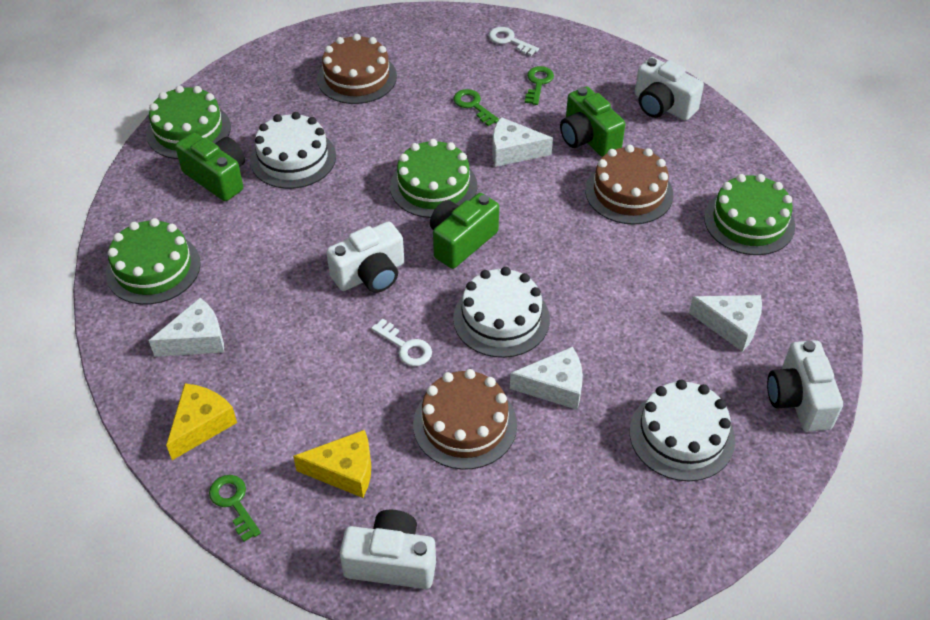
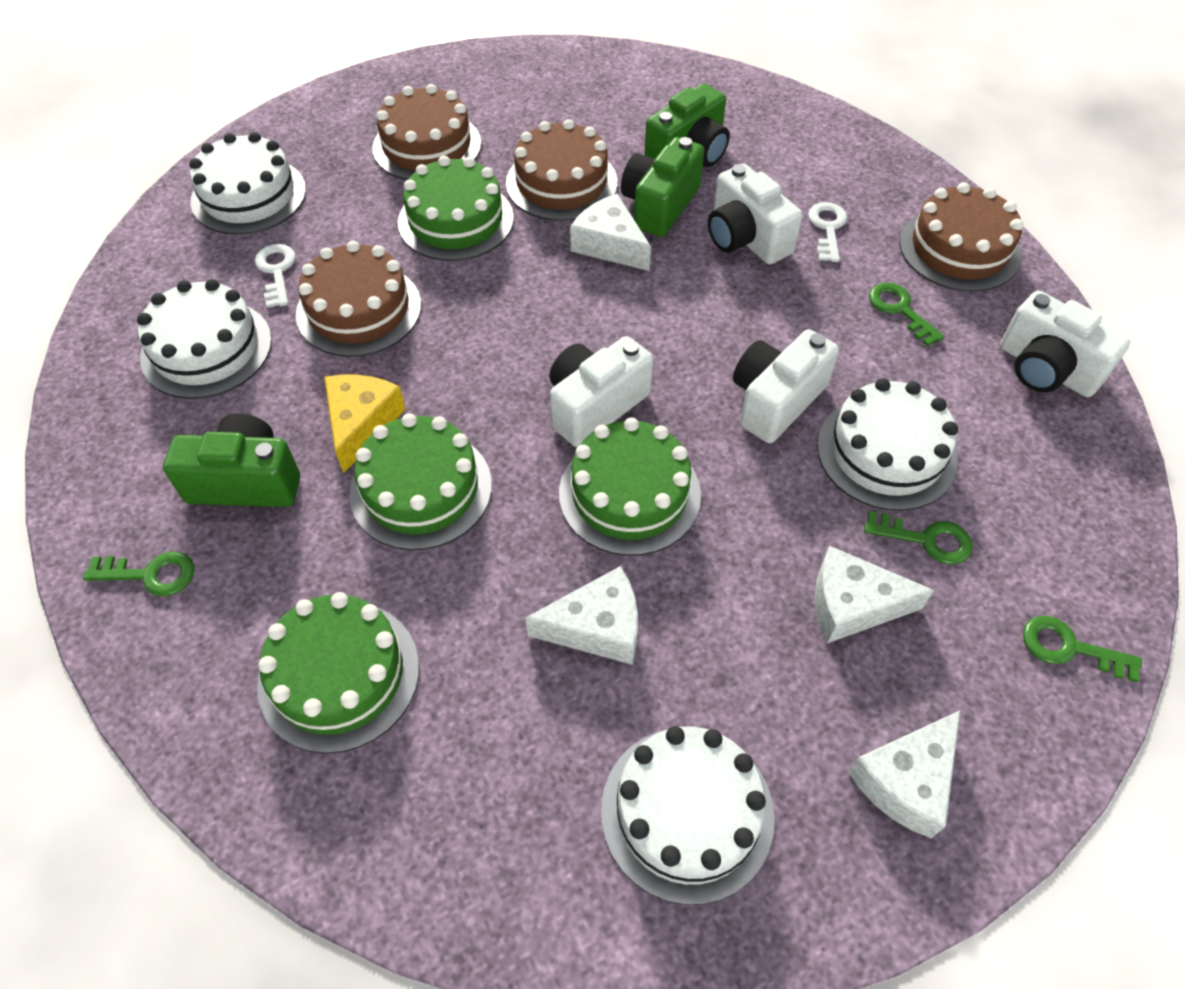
brown cake: [317,34,397,104] [413,369,517,470] [585,145,673,225] = 3 -> [296,240,421,357] [372,84,481,180] [506,119,618,221] [899,182,1023,292] = 4
green key: [209,475,261,542] [454,89,499,126] [525,66,554,105] = 3 -> [83,552,194,596] [864,511,973,565] [869,283,944,346] [1023,616,1142,682] = 4
white cake: [250,112,336,189] [453,267,550,358] [630,380,735,481] = 3 -> [137,279,272,399] [189,132,306,235] [601,726,775,905] [817,378,958,511] = 4
yellow cheese: [166,383,237,460] [293,430,371,498] = 2 -> [324,375,406,473] = 1

